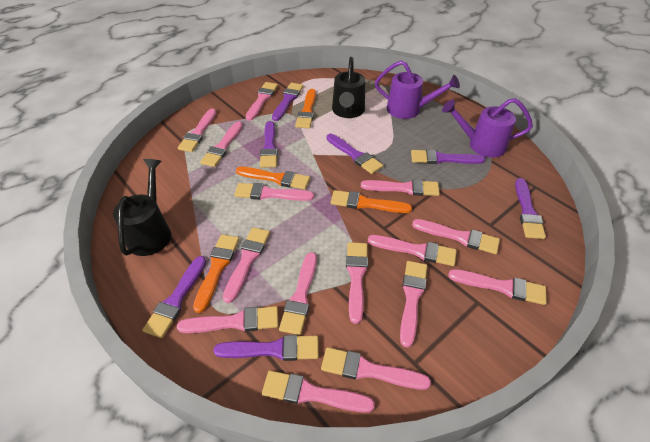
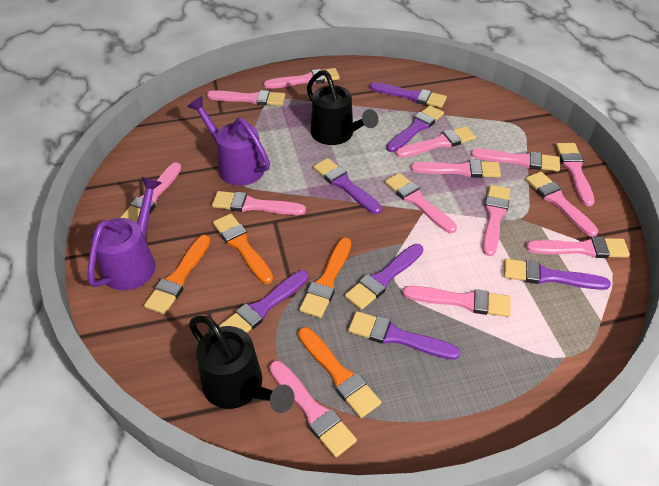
pink brush: [177,306,279,333] [178,109,216,152] [200,121,243,167] [223,227,270,303] [234,183,314,201] [246,82,278,121] [262,370,375,413] [279,252,317,335] [321,347,431,390] [346,242,368,324] [361,179,440,196] [368,235,457,266] [400,261,427,348] [412,219,500,254] [448,269,547,305] = 15 -> [120,162,182,223] [207,90,285,106] [212,191,306,215] [264,68,340,89] [269,361,357,458] [385,173,457,233] [395,126,476,158] [403,286,511,317] [411,160,501,178] [471,149,560,172] [482,185,510,256] [525,171,598,237] [526,237,630,258] [556,143,595,206] = 14

